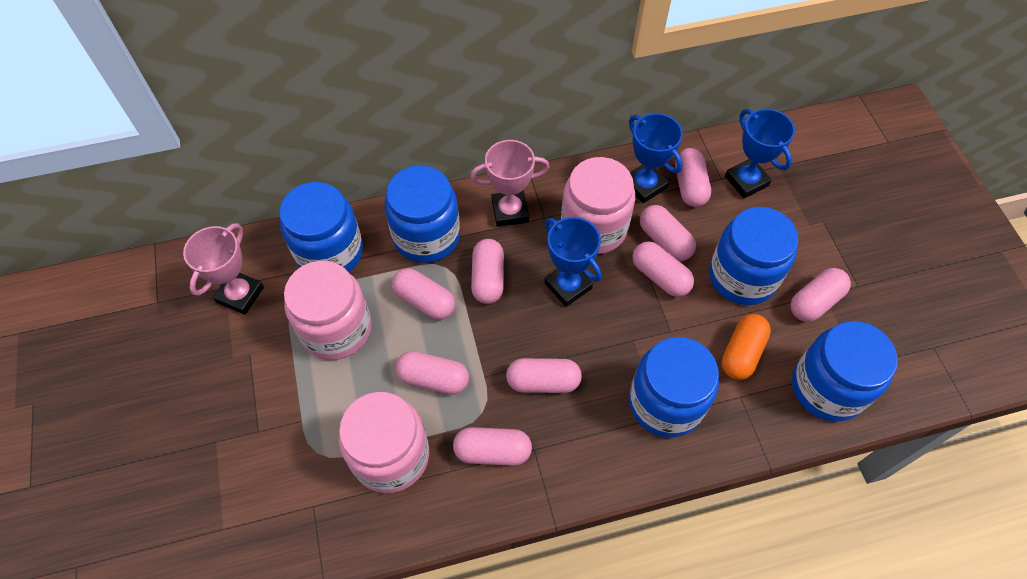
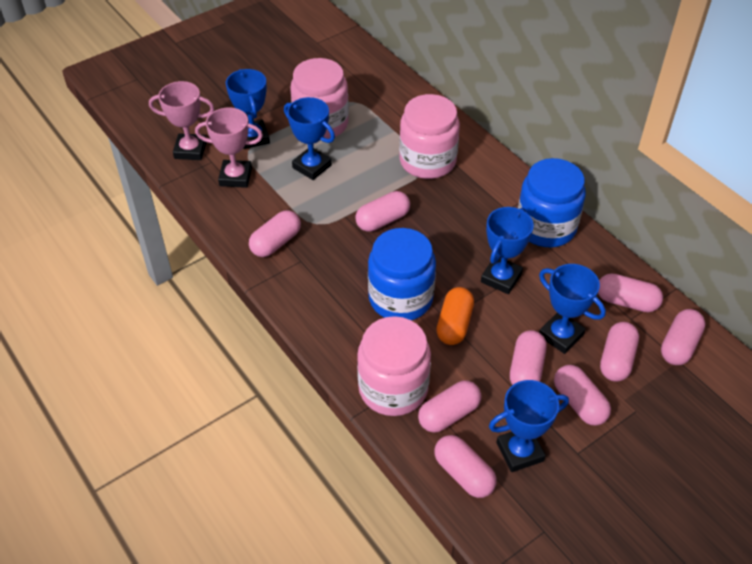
blue jar: [280,182,363,272] [385,165,460,263] [629,337,719,438] [709,207,799,305] [792,321,898,422] = 5 -> [368,228,436,320] [518,158,586,247] = 2
blue trophy: [545,217,602,307] [629,113,683,203] [725,109,795,198] = 3 -> [226,69,270,149] [284,97,335,180] [481,207,534,294] [489,380,569,472] [539,264,606,354] = 5

